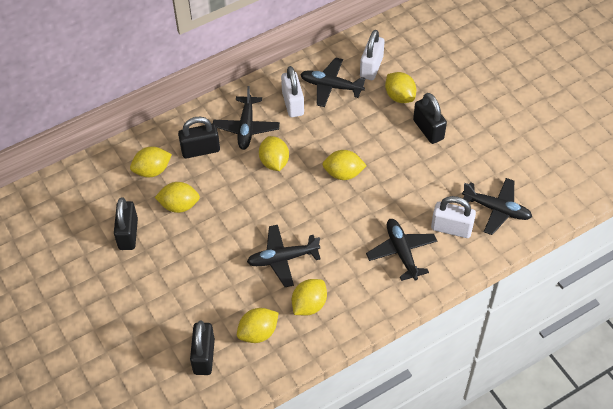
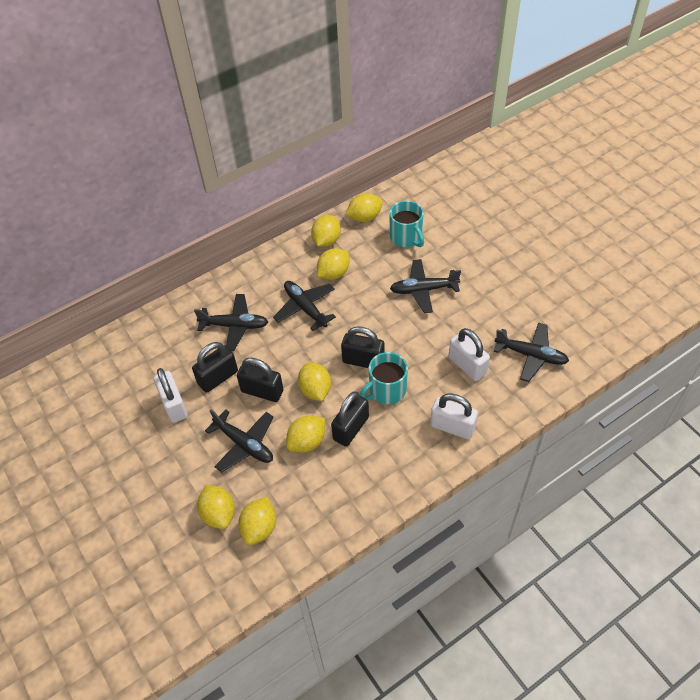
turquoise mug: none = 0 -> [360,352,408,404] [389,201,424,247] = 2

